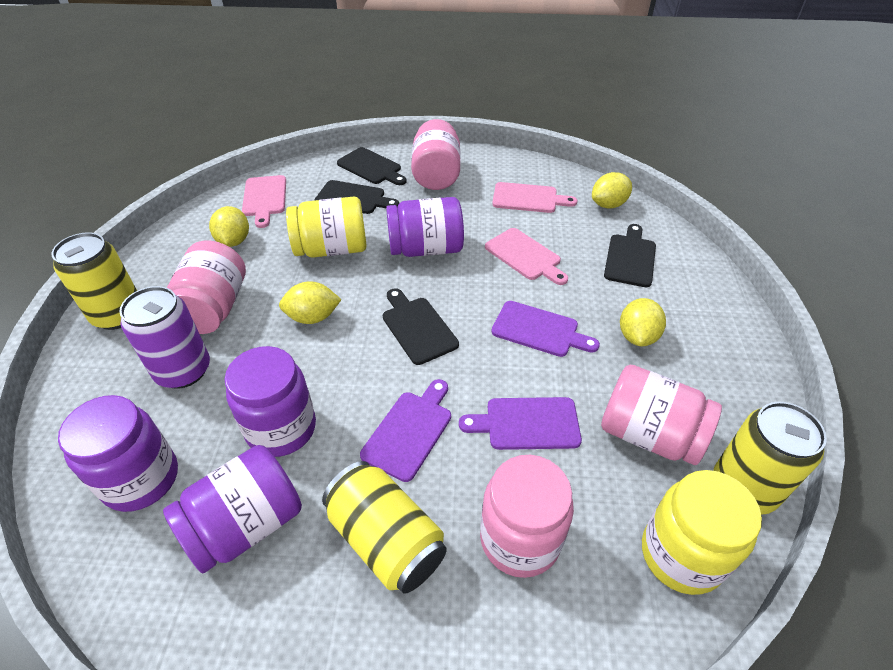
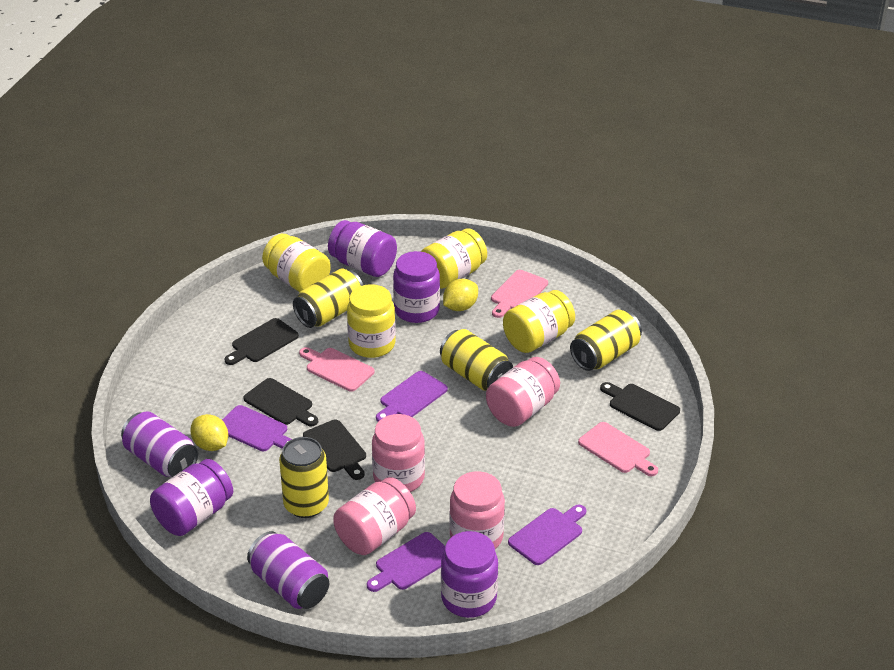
purple can: [119,286,210,389] = 1 -> [121,411,198,477] [247,531,329,609] = 2
purple cutting board: [360,379,451,482] [459,397,582,450] [491,301,600,357] = 3 -> [222,405,292,451] [367,532,445,592] [376,371,448,422] [508,505,586,565] = 4
yellow can: [52,233,137,330] [322,461,447,594] [713,402,827,515] = 3 -> [279,437,329,518] [293,268,363,328] [440,329,513,391] [570,310,642,371] = 4
yellow jar: [286,197,367,258] [642,470,762,595] = 2 -> [262,234,331,292] [347,284,396,358] [421,228,487,289] [503,290,575,353] = 4
yellow lemon: [209,206,249,247] [279,281,342,324] [592,172,632,209] [620,298,666,346] = 4 -> [190,414,228,451] [443,279,478,311] = 2

